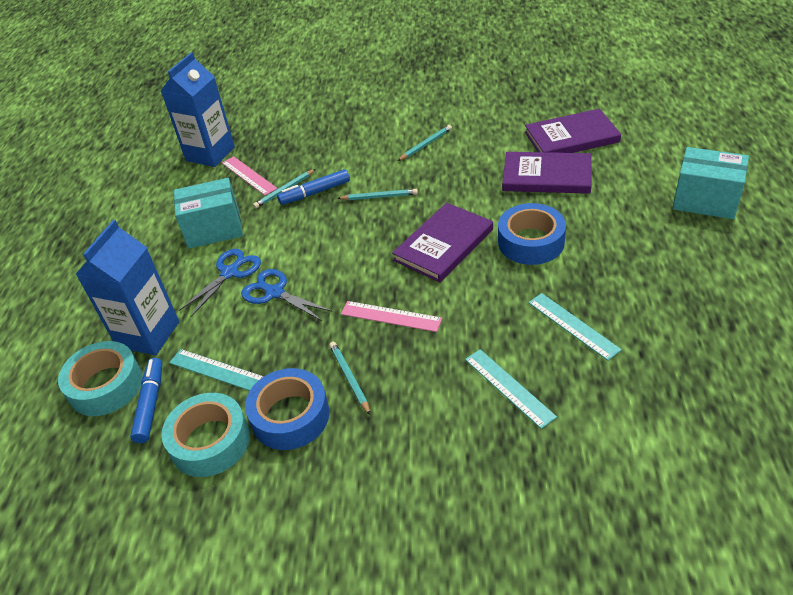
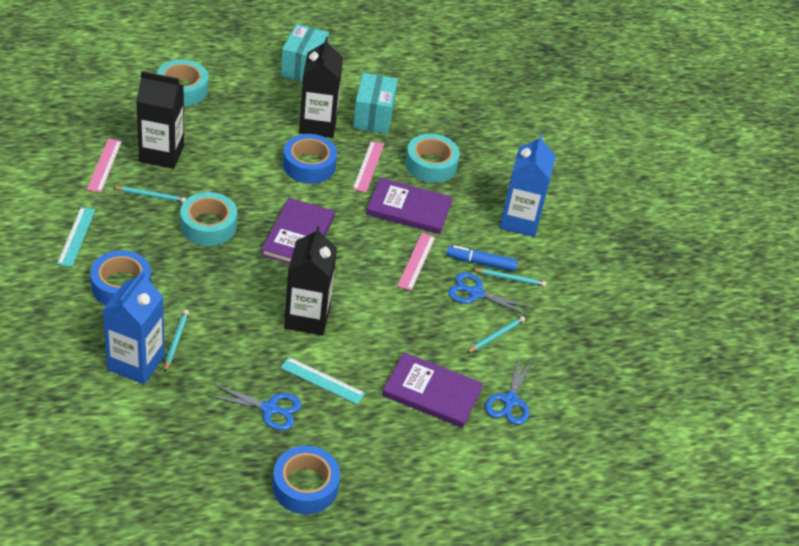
black carton: none = 0 -> [136,71,184,169] [284,226,337,335] [299,37,343,138] = 3
blue marker: [130,358,162,443] [277,169,350,205] = 2 -> [446,245,518,272] = 1
blue scissors: [178,249,261,317] [241,269,333,321] = 2 -> [207,384,302,430] [448,272,532,317] [485,357,532,425] = 3
blue tape: [245,368,330,450] [498,203,566,265] = 2 -> [90,250,151,305] [273,446,340,514] [283,134,337,184] = 3
pink ruler: [222,156,278,196] [341,301,442,332] = 2 -> [87,139,122,192] [353,141,384,192] [397,233,436,291] = 3
turquoise ruler: [169,349,264,391] [465,349,557,429] [528,293,622,361] = 3 -> [57,207,96,267] [280,357,365,405] = 2
turquoise tape: [58,341,143,416] [161,393,250,477] = 2 -> [157,60,208,106] [180,192,237,246] [405,134,460,183] = 3

